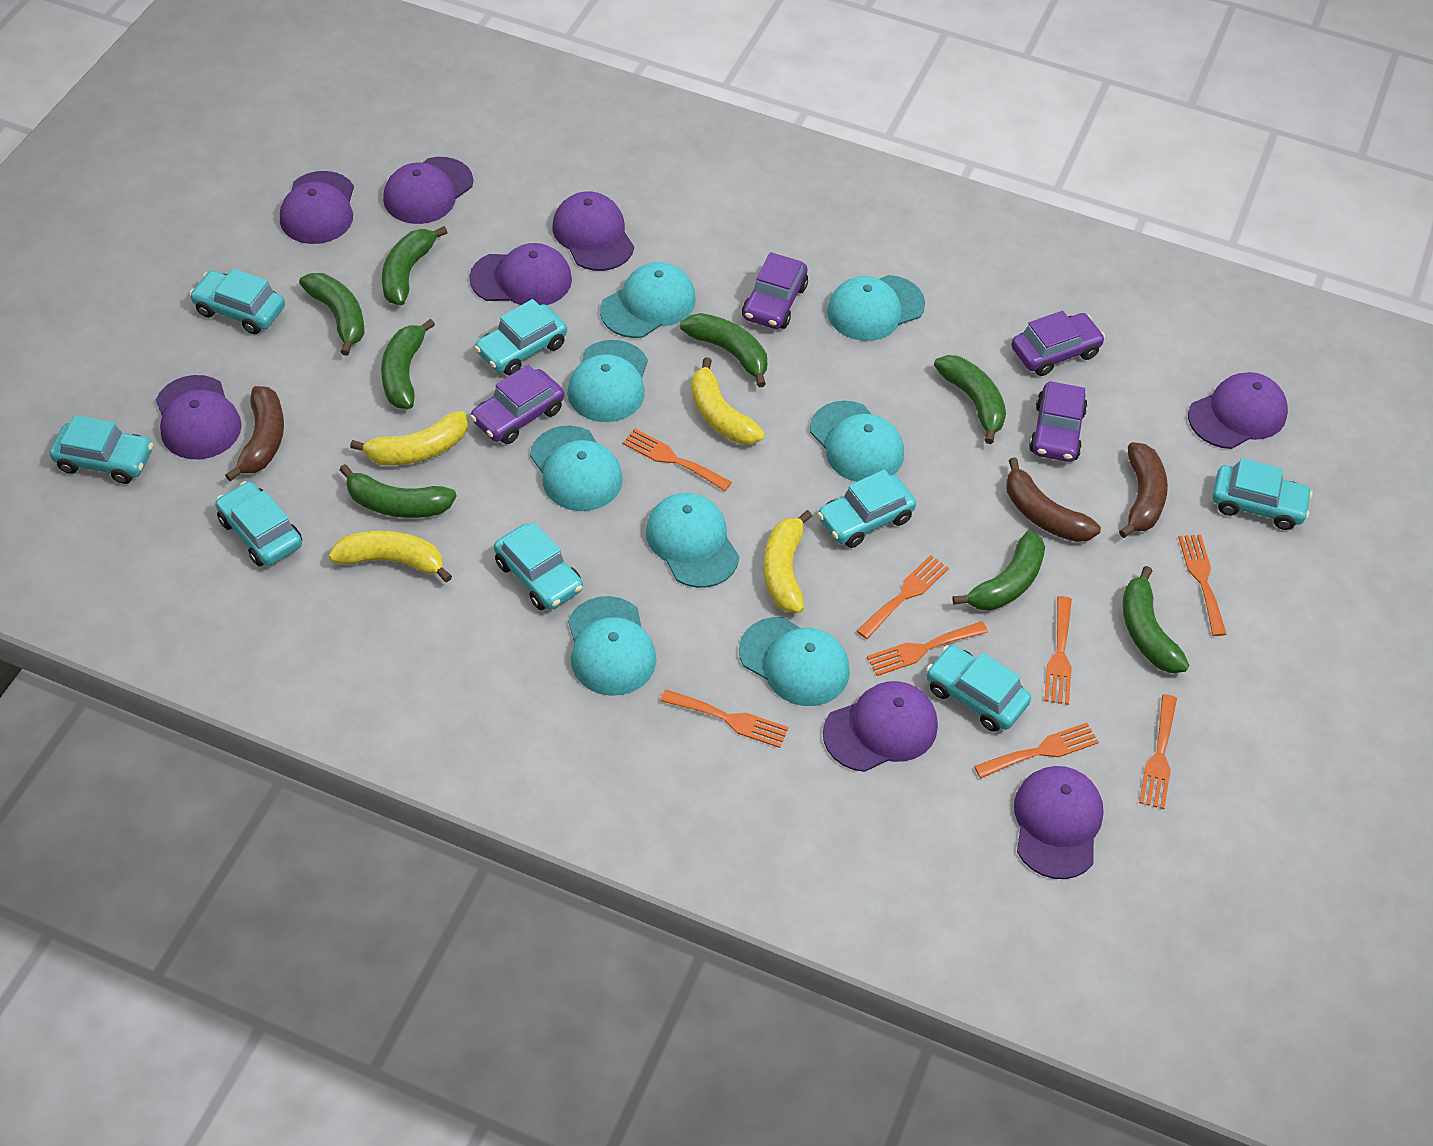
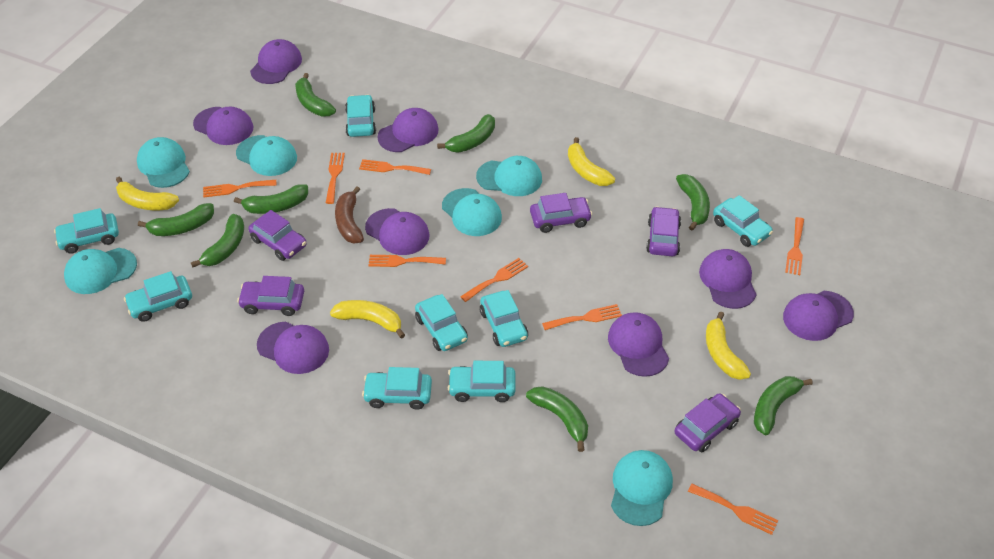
brown banana: [225,386,284,481] [1006,458,1101,542] [1119,442,1168,538] = 3 -> [335,186,364,243] = 1
purple car: [470,365,564,444] [742,252,808,329] [1011,311,1105,376] [1029,381,1088,462] = 4 -> [237,276,304,316] [248,210,307,261] [530,193,592,233] [646,206,681,256] [674,393,741,452] = 5
turquoise cap: [530,425,623,511] [567,340,648,422] [568,596,656,696] [600,262,696,338] [646,493,739,588] [739,617,850,706] [810,400,904,482] [827,275,925,341] = 8 -> [64,248,137,294] [137,137,190,188] [236,135,297,176] [442,188,502,236] [476,156,542,196] [611,450,673,526] = 6

